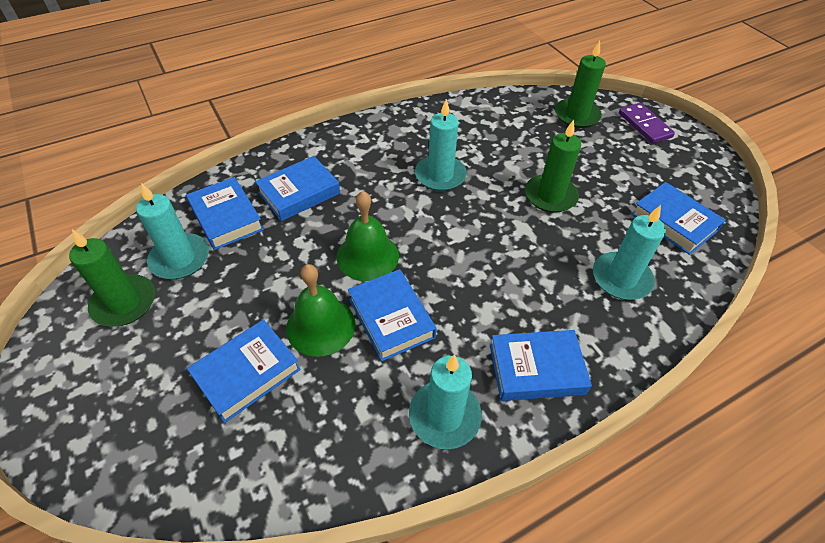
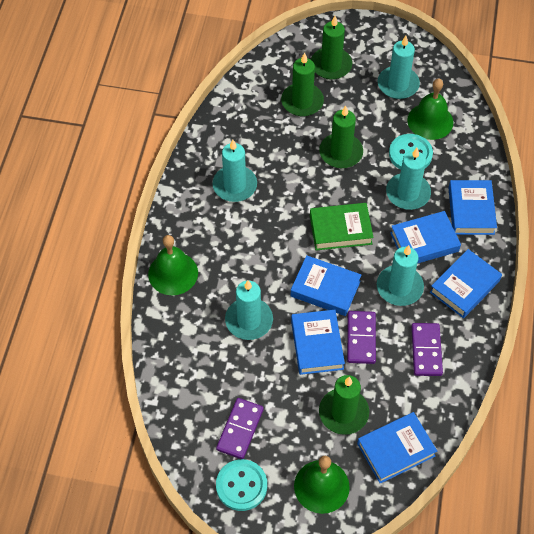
green bell: [286,264,355,357] [337,191,399,281] = 2 -> [148,235,198,295] [294,456,350,514] [407,78,453,140] = 3
green book: none = 0 -> [310,203,374,250] = 1
green candle: [69,229,155,326] [525,120,581,213] [555,41,606,128] = 3 -> [281,53,324,116] [311,16,352,80] [319,105,363,168] [319,375,369,435] = 4
purple domino: [619,103,675,144] = 1 -> [216,398,264,459] [347,311,376,364] [411,323,443,376] = 3
turquoise button: none = 0 -> [216,459,267,511] [389,134,433,170] = 2
turquoise candle: [136,183,209,279] [409,355,482,449] [415,99,467,191] [593,205,666,300] = 4 -> [212,140,257,202] [225,280,273,340] [377,245,424,306] [378,36,420,99] [386,148,431,210] = 5

